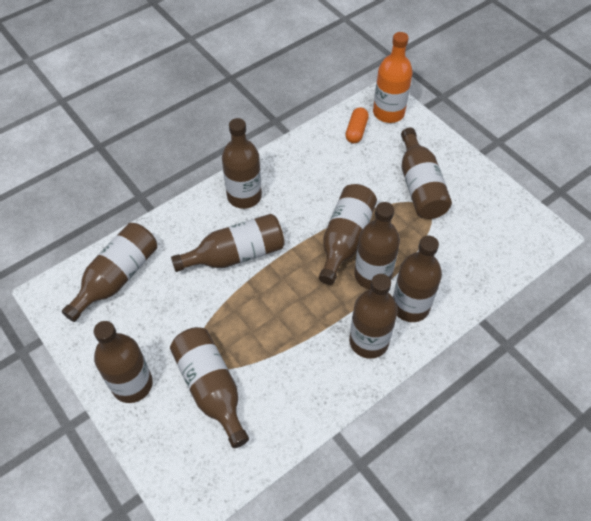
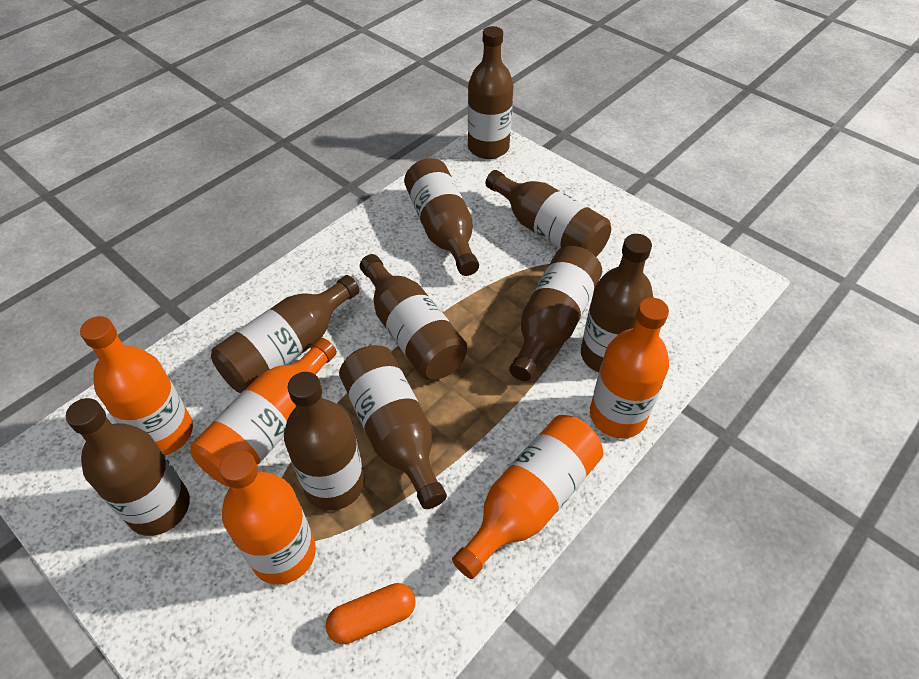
orange bottle: [373,32,413,123] = 1 -> [80,316,193,455] [190,338,337,487] [219,450,316,585] [452,415,603,579] [590,298,669,439] = 5

